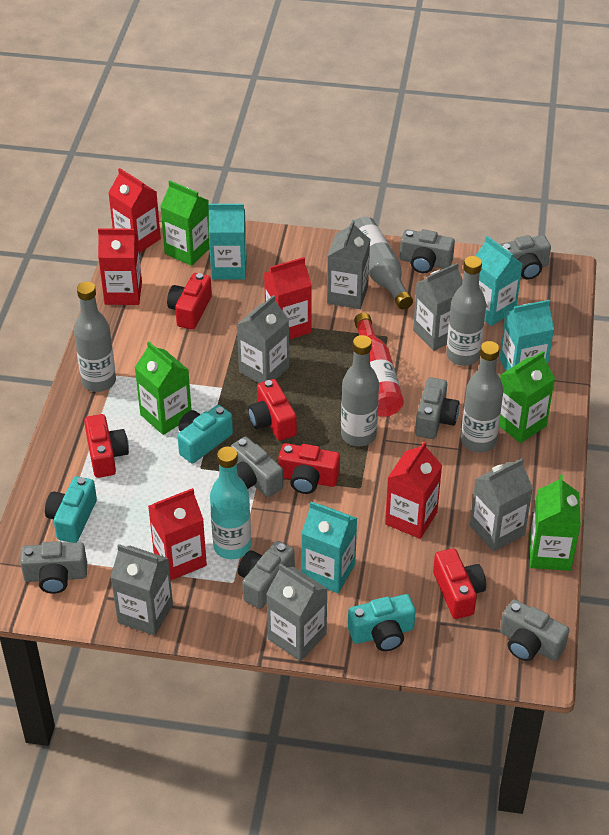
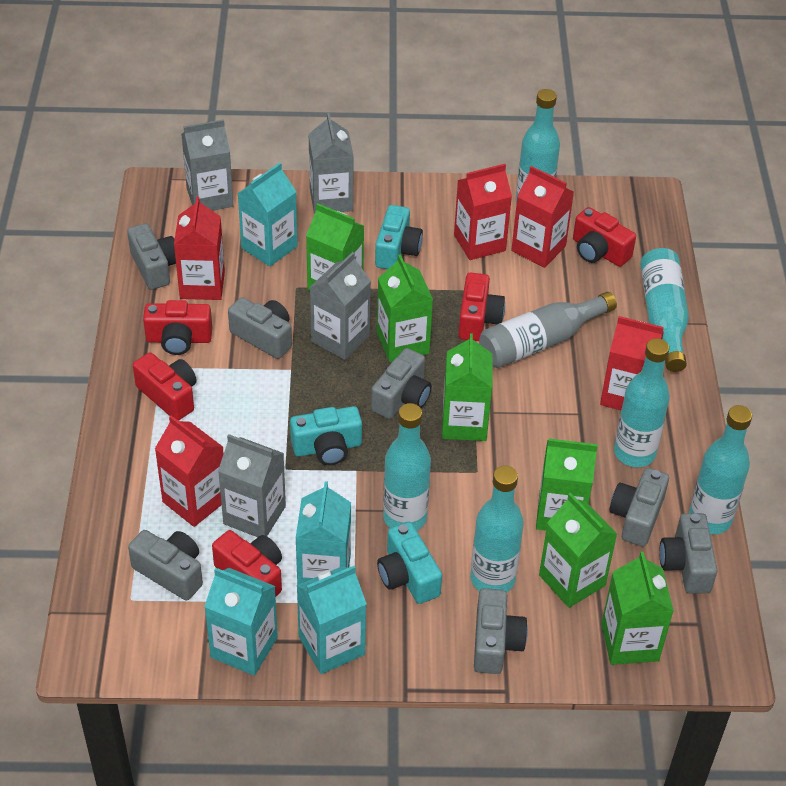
green carton: [135,342,192,435] [160,181,210,266] [499,351,555,443] [530,475,581,571] = 4 -> [306,203,364,291] [377,254,433,362] [442,333,493,441] [536,439,598,531] [539,493,617,608] [601,552,674,665] = 6
grey bottle: [74,282,116,392] [341,335,379,447] [348,217,413,310] [446,256,486,366] [461,341,504,452] = 5 -> [479,292,617,368] = 1
grey carton: [111,544,173,636] [237,295,289,383] [266,563,328,661] [327,220,370,309] [413,263,463,351] [470,458,533,552] = 6 -> [181,119,234,211] [218,434,286,537] [309,113,354,214] [310,252,371,360] = 4
red bottle: [354,313,404,417] = 1 -> none = 0
turquoise bottle: [210,447,251,559] = 1 -> [383,403,431,530] [470,466,524,592] [516,89,560,203] [614,338,670,467] [640,248,689,372] [689,405,752,534] = 6

